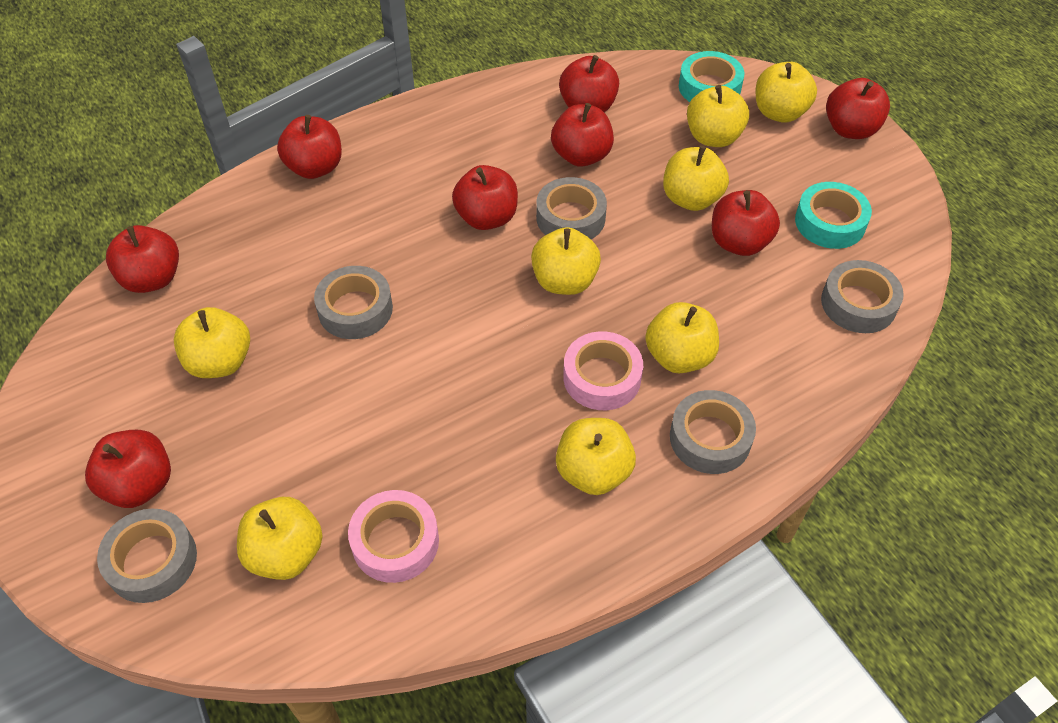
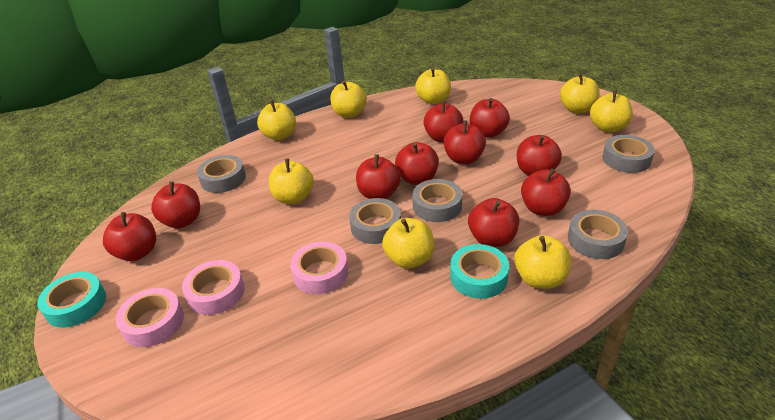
pink tape: [348,490,439,583] [563,331,643,410] = 2 -> [116,288,184,347] [182,260,245,315] [290,242,348,294] = 3
red apple: [85,430,171,508] [106,225,179,293] [277,115,342,179] [452,165,518,230] [551,103,614,167] [559,55,619,112] [712,190,780,256] [826,78,890,139] = 8 -> [103,212,156,261] [151,181,200,228] [356,154,401,199] [395,142,439,185] [423,101,463,142] [443,120,486,164] [468,198,519,247] [470,98,510,138] [517,135,562,176] [521,168,571,216] = 10

